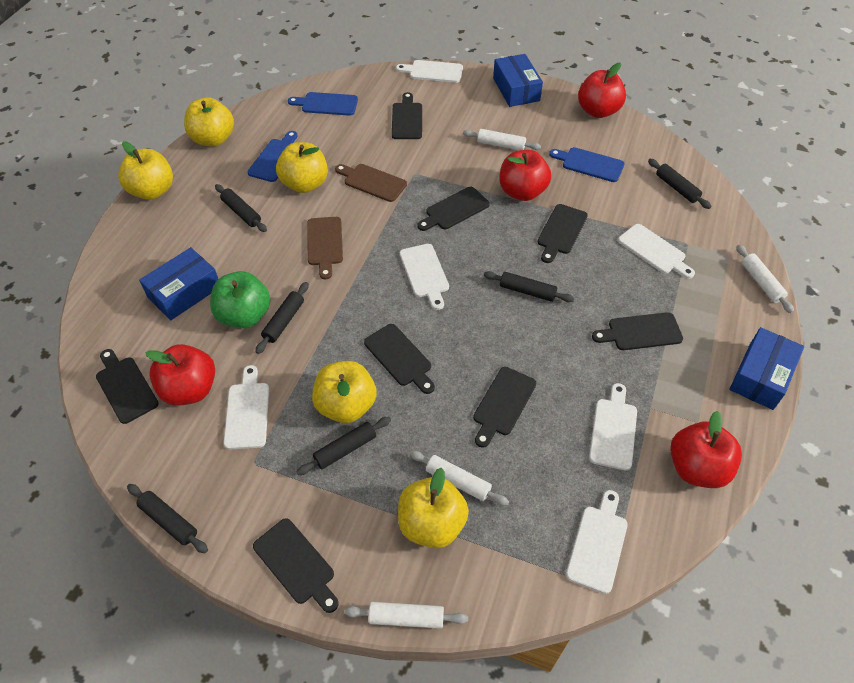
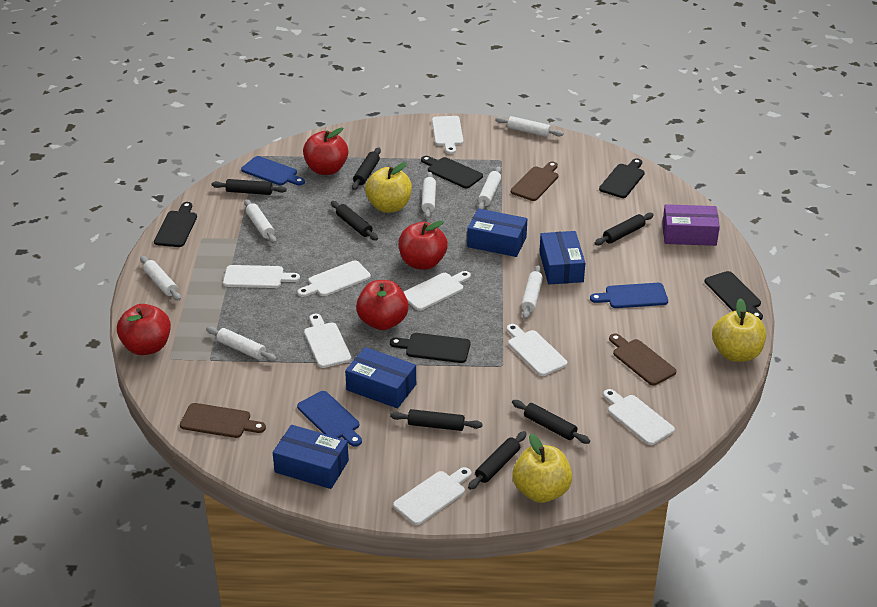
black cutting board: [96,349,159,424] [253,518,339,613] [364,324,435,394] [392,92,422,139] [417,187,490,231] [473,367,536,448] [538,204,588,263] [592,312,683,350] = 8 -> [154,202,197,247] [390,333,470,363] [421,156,483,188] [599,158,645,198] [705,271,763,320] = 5
black rolling pin: [127,484,208,553] [215,184,267,232] [255,282,309,354] [296,417,391,475] [484,271,574,302] [648,159,711,209] = 6 -> [212,179,287,195] [331,201,378,240] [352,147,381,190] [390,409,482,431] [468,431,527,490] [512,400,590,444] [595,213,654,245] = 7
blue box: [139,247,218,320] [493,54,543,107] [729,327,804,410] = 3 -> [273,425,349,489] [345,347,416,408] [467,208,527,257] [539,231,585,285] = 4
brown cutting board: [307,217,343,279] [335,164,407,202] = 2 -> [180,403,266,438] [511,161,558,201] [609,333,676,386] = 3
green apple: [210,271,270,328] = 1 -> none = 0
purple box: none = 0 -> [662,204,720,246] = 1
white cutting board: [224,365,269,449] [396,60,463,83] [400,244,449,310] [566,490,628,594] [589,383,637,471] [618,224,695,279] = 6 -> [223,265,300,288] [298,260,371,297] [304,314,351,368] [393,467,471,525] [404,271,471,311] [432,116,463,154] [507,324,567,376] [603,389,675,445] = 8
white rolling pin: [344,602,468,629] [410,451,509,506] [463,129,541,150] [736,245,794,313] = 4 -> [140,256,181,301] [206,326,277,361] [244,199,276,243] [422,172,436,219] [478,167,501,209] [495,116,564,137] [521,265,543,319] = 7
yellow apple: [118,141,173,200] [184,97,234,147] [276,142,328,193] [312,361,377,423] [398,468,469,548] = 5 -> [365,162,412,213] [512,433,572,503] [712,298,766,362] = 3

